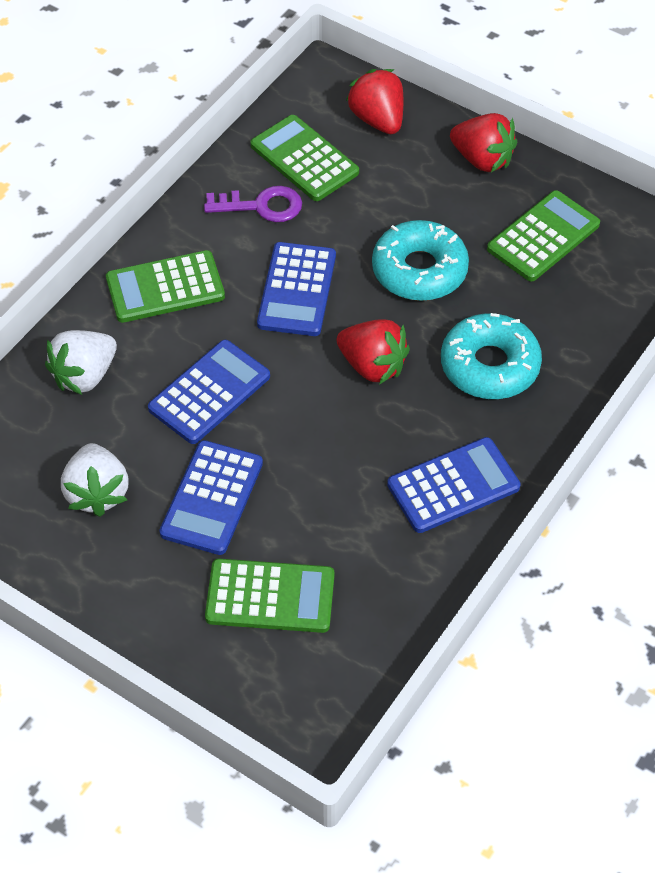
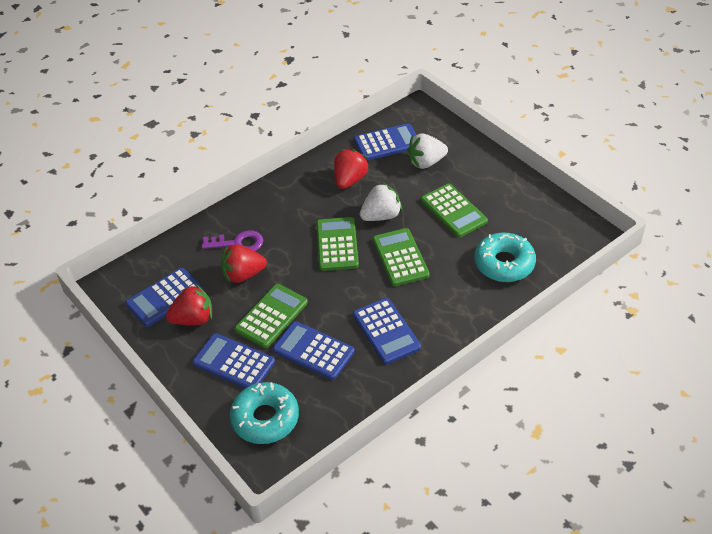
blue calculator: [148,340,270,444] [159,440,263,555] [257,242,336,336] [387,437,521,533] = 4 -> [125,268,204,327] [193,333,275,388] [273,321,355,380] [353,298,421,364] [354,123,417,161] = 5

